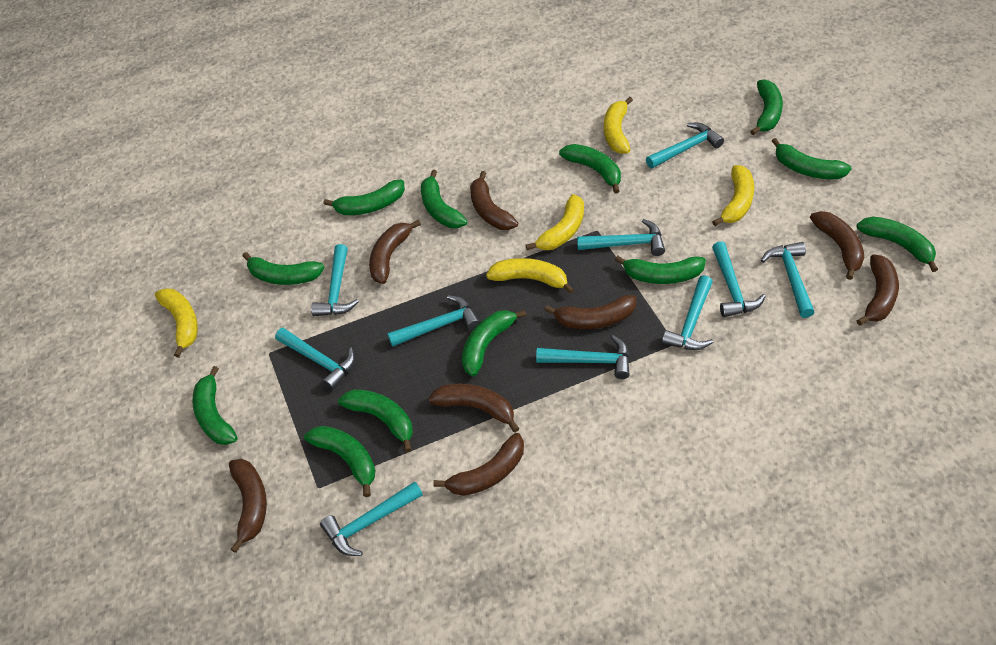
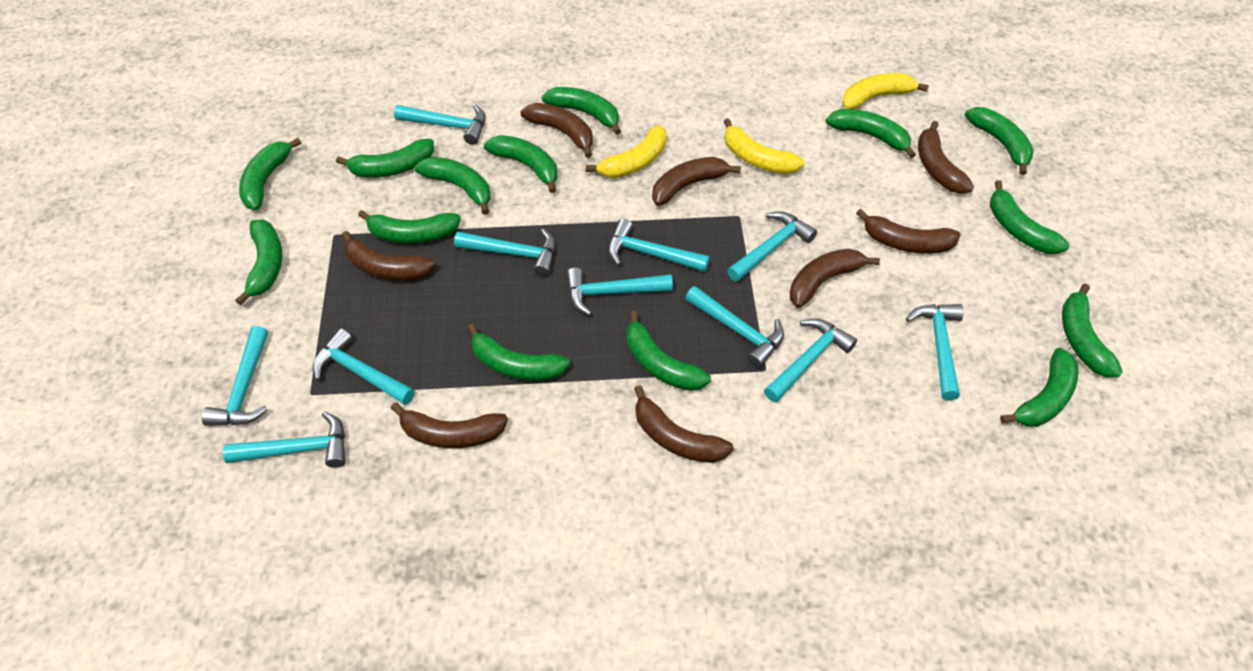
green banana: [192,366,238,445] [243,252,324,285] [304,426,375,497] [324,180,405,215] [338,389,413,452] [421,170,468,228] [462,310,526,377] [559,144,621,194] [615,256,706,284] [750,79,783,135] [772,138,852,179] [856,216,938,272] = 12 -> [235,220,282,305] [239,138,301,210] [336,139,434,178] [358,210,461,244] [414,157,491,215] [467,324,570,381] [484,135,558,193] [542,87,621,135] [627,311,711,391] [826,109,916,158] [965,107,1034,175] [990,180,1070,254] [1000,348,1078,427] [1062,283,1123,377] = 14
turquoise hammer: [275,328,355,390] [311,244,359,316] [320,481,423,556] [387,295,480,347] [536,335,630,379] [577,219,665,256] [646,123,724,168] [662,275,714,350] [712,241,766,317] [761,242,815,318] = 10 -> [202,326,268,426] [223,411,345,468] [312,328,415,405] [394,104,486,145] [454,228,556,276] [566,268,673,316] [608,219,710,272] [685,286,784,368] [727,211,817,282] [764,318,857,402] [906,304,964,400] = 11
yellow banana: [155,288,198,358] [486,258,574,294] [525,194,584,250] [604,97,633,154] [712,165,754,226] = 5 -> [586,125,667,178] [724,118,804,174] [842,73,929,109] = 3

